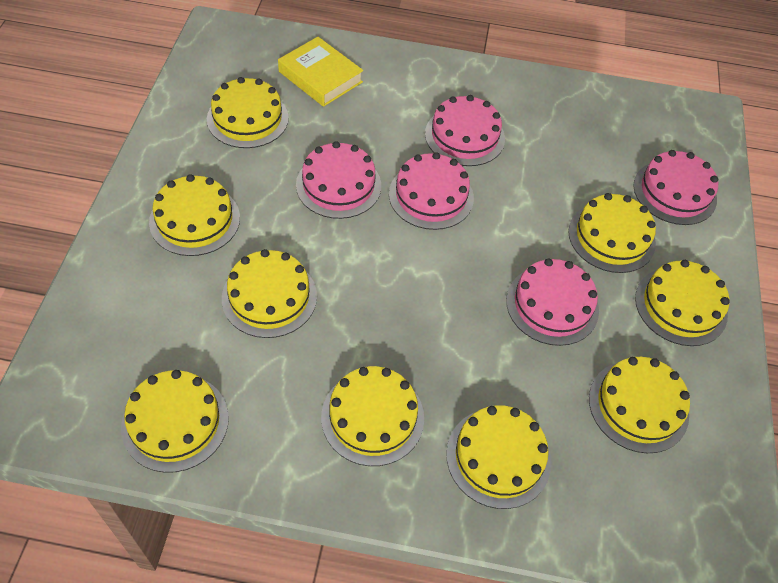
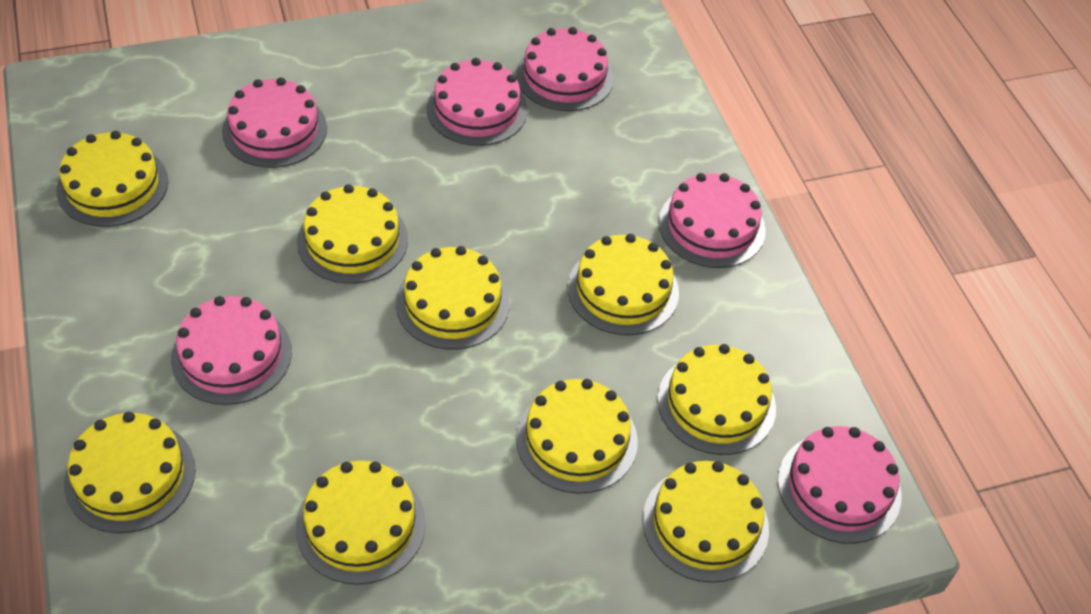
pink cake: [296,141,381,219] [389,152,474,230] [425,95,505,166] [506,258,599,346] [633,150,718,225] = 5 -> [171,296,292,405] [222,77,327,168] [427,58,527,146] [516,27,614,111] [659,173,766,268] [778,426,902,544] = 6
yellow book: [278,37,363,107] = 1 -> none = 0

